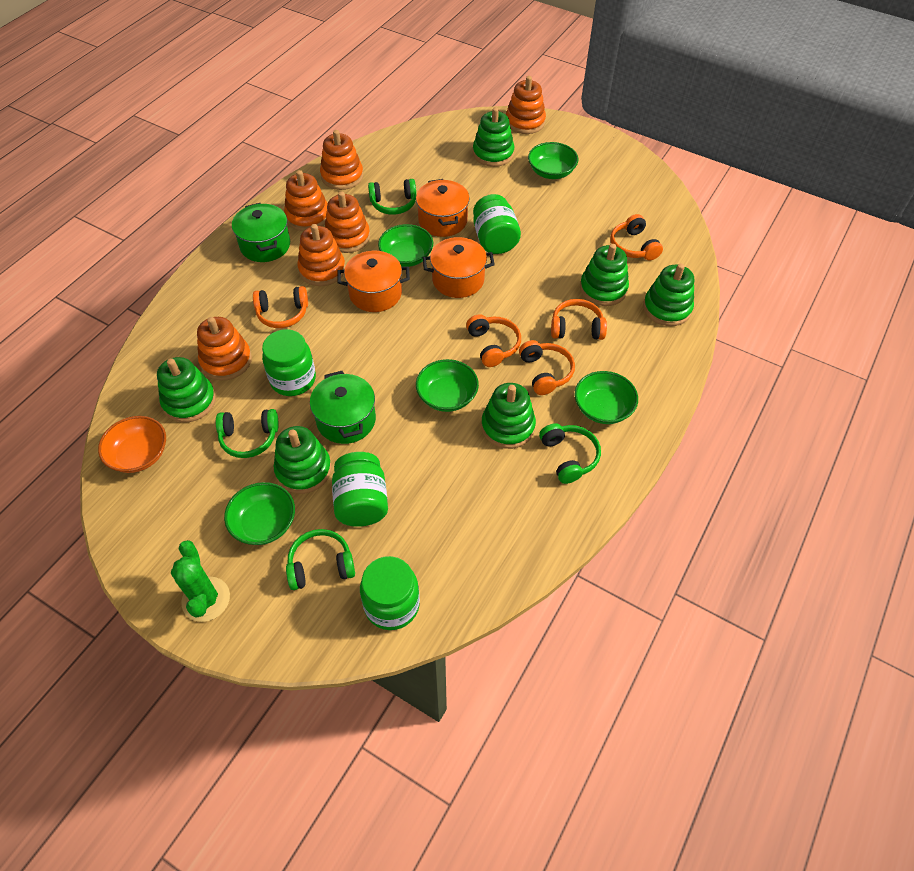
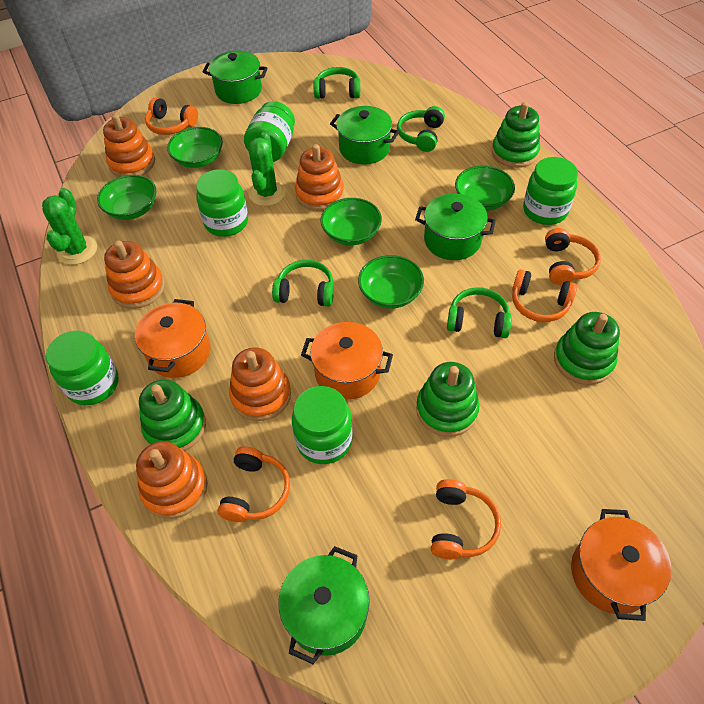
green cactus: [171,540,230,622] = 1 -> [42,188,97,265] [248,132,286,206] = 2
green jar: [262,329,316,396] [332,452,388,527] [360,556,420,630] [473,194,521,254] = 4 -> [46,330,118,405] [196,169,248,237] [244,101,295,162] [292,386,353,464] [523,157,578,225] = 5
green pot: [232,203,290,262] [310,371,376,444] = 2 -> [203,51,268,104] [278,546,370,664] [330,106,399,165] [415,194,496,260] = 4
green stacking toy: [157,357,216,422] [274,426,332,494] [473,107,515,167] [481,383,536,449] [580,244,629,306] [643,263,694,326] = 6 -> [139,379,206,451] [416,362,480,437] [492,102,540,168] [554,312,620,385] = 4
orange bowl: [98,416,166,473] = 1 -> none = 0
orange stacking toy: [197,317,252,380] [284,170,328,231] [297,224,345,286] [320,130,363,190] [325,191,370,253] [506,76,546,134] = 6 -> [103,114,155,177] [104,240,165,309] [136,441,208,519] [229,347,291,421] [295,144,344,211] = 5

